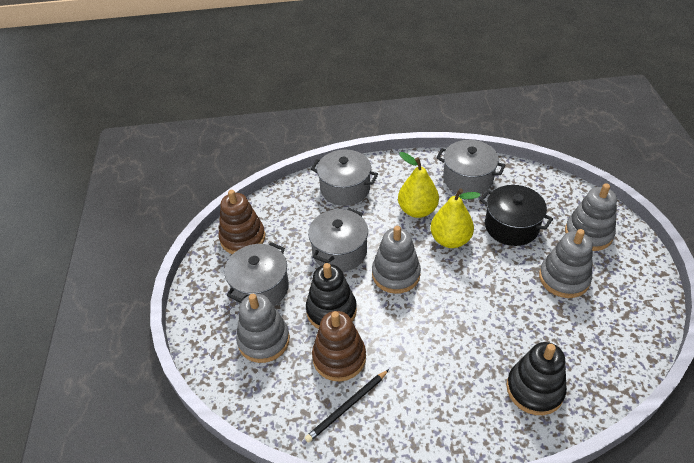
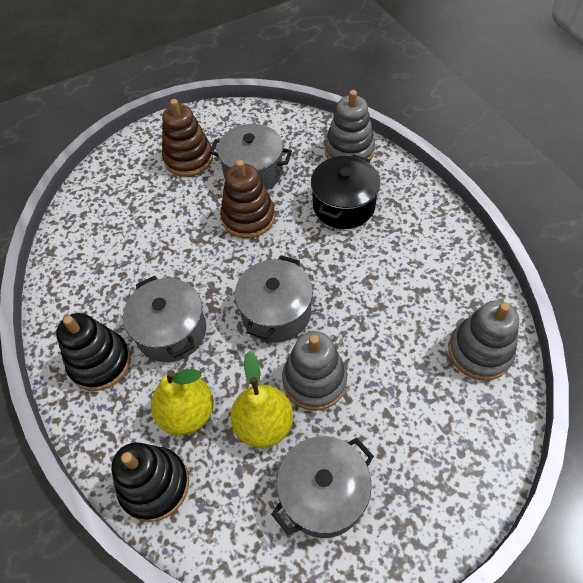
black pencil: [305,369,389,443] = 1 -> none = 0
grey stacking toy: [236,294,290,363] [372,226,421,294] [539,229,593,298] [565,183,617,251] = 4 -> [282,331,347,411] [325,90,375,160] [448,300,519,381] = 3

